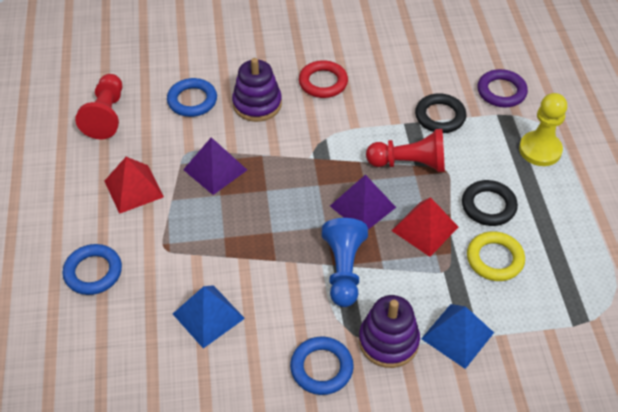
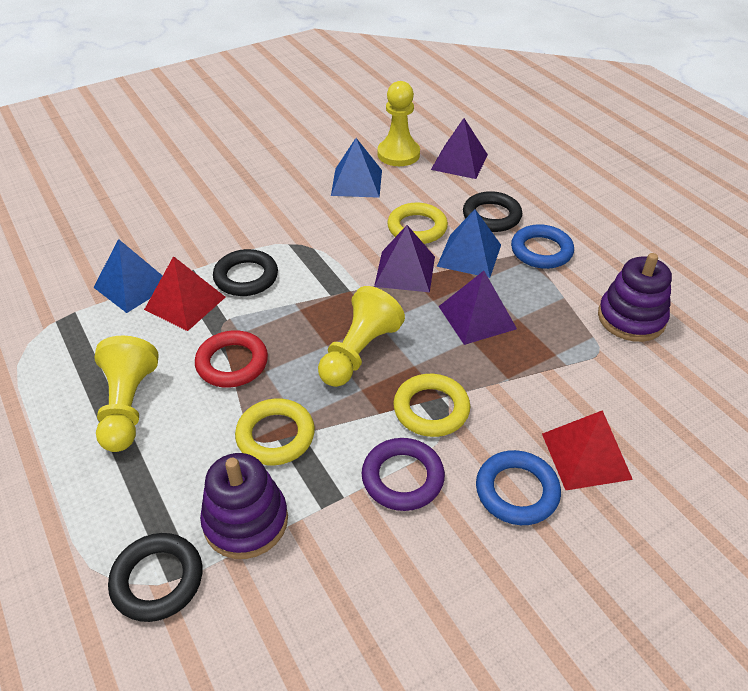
black ring: [415,93,466,133] [462,180,518,226] = 2 -> [108,533,203,622] [213,249,278,296] [463,191,522,232] = 3
blue pawn: [322,218,368,307] = 1 -> none = 0
blue pyramid: [173,285,245,348] [421,304,494,369] = 2 -> [93,239,163,313] [331,138,382,198] [437,209,501,278] = 3
blue ring: [63,244,122,295] [167,78,217,117] [290,337,354,395] = 3 -> [476,450,561,525] [511,224,574,269] = 2
purple pyramid: [183,137,247,195] [330,175,396,230] = 2 -> [374,225,435,292] [431,118,488,179] [439,271,517,345] = 3
red pawn: [75,74,122,139] [366,129,445,172] = 2 -> none = 0
yellow pawn: [519,93,567,166] = 1 -> [95,336,158,452] [318,286,405,387] [377,81,420,166] = 3
yellow ring: [467,231,525,281] = 1 -> [235,399,315,465] [387,203,448,244] [393,374,470,437] = 3

